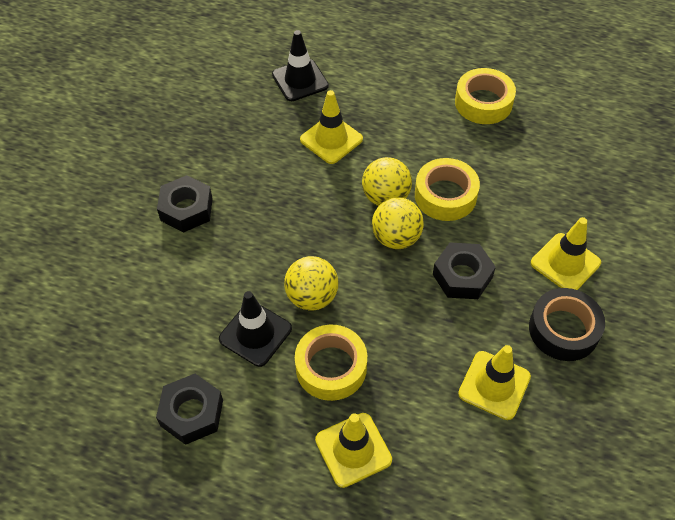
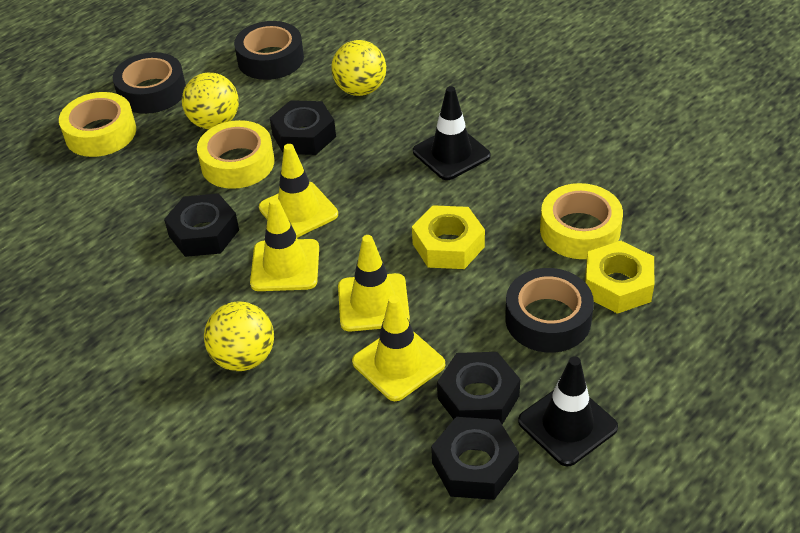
black nut: [156,374,223,445] [157,175,213,233] [433,243,496,299] = 3 -> [164,193,239,257] [270,100,336,155] [431,417,519,500] [437,352,520,424] = 4
black tape: [529,288,605,361] = 1 -> [113,52,186,114] [234,21,304,80] [505,268,594,353] = 3
yellow nut: none = 0 -> [412,205,485,269] [585,241,654,314] = 2

